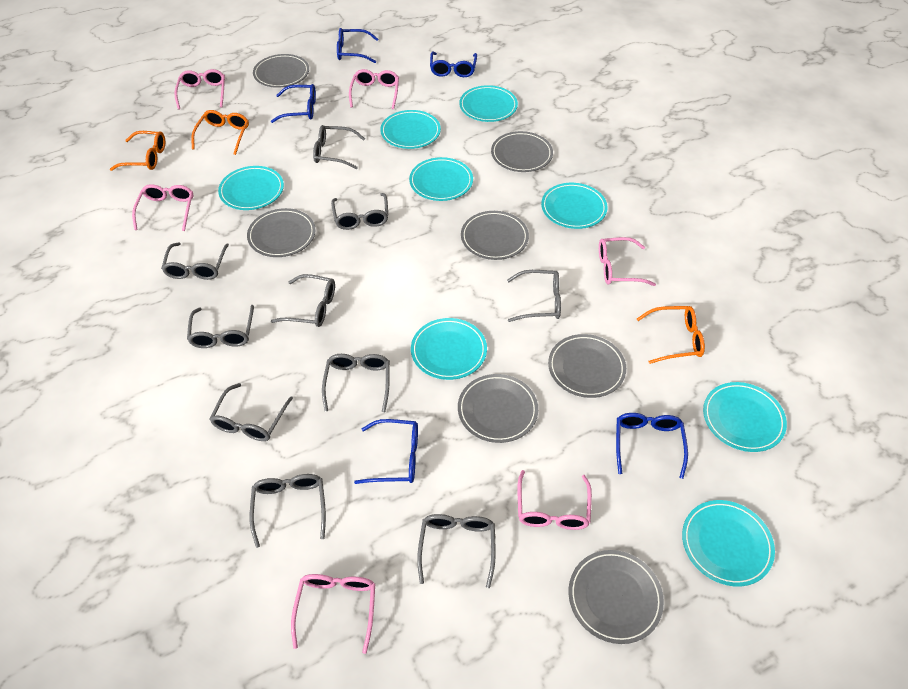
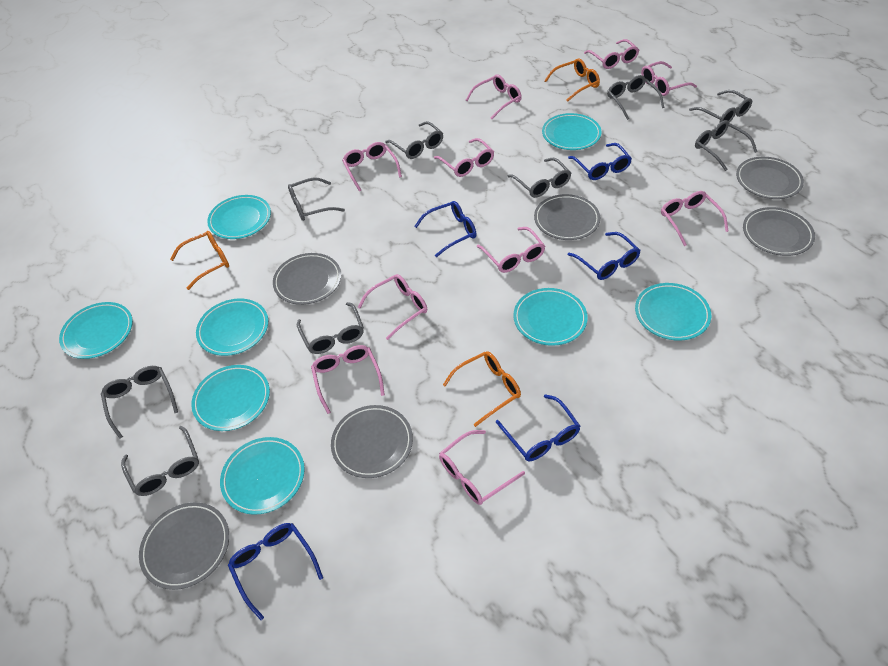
grey glasses: [161,242,229,280] [187,305,254,348] [210,383,293,441] [250,474,326,548] [271,274,335,327] [313,125,365,169] [322,354,390,412] [331,193,388,230] [417,514,496,588] [507,270,561,322] = 10 -> [101,366,178,439] [121,426,199,496] [288,177,345,221] [297,302,364,354] [385,121,443,159] [508,158,571,198] [607,75,664,120] [689,90,752,123] [695,120,758,171] = 9
grey plate: [247,208,316,257] [253,54,309,88] [458,374,538,443] [461,211,529,260] [491,131,553,172] [548,334,626,398] [569,550,664,644] = 7 -> [139,502,229,590] [273,253,341,305] [331,405,413,478] [534,194,600,240] [736,157,804,199] [743,207,815,256] = 6
pink glasses: [132,184,193,231] [174,69,225,110] [291,574,375,654] [349,69,399,109] [518,470,592,530] [599,237,656,286] = 6 -> [311,345,385,414] [342,142,402,191] [358,274,427,340] [434,138,494,177] [439,430,525,505] [466,75,522,119] [477,227,545,273] [584,39,639,69] [641,61,697,96] [661,191,729,246] = 10

